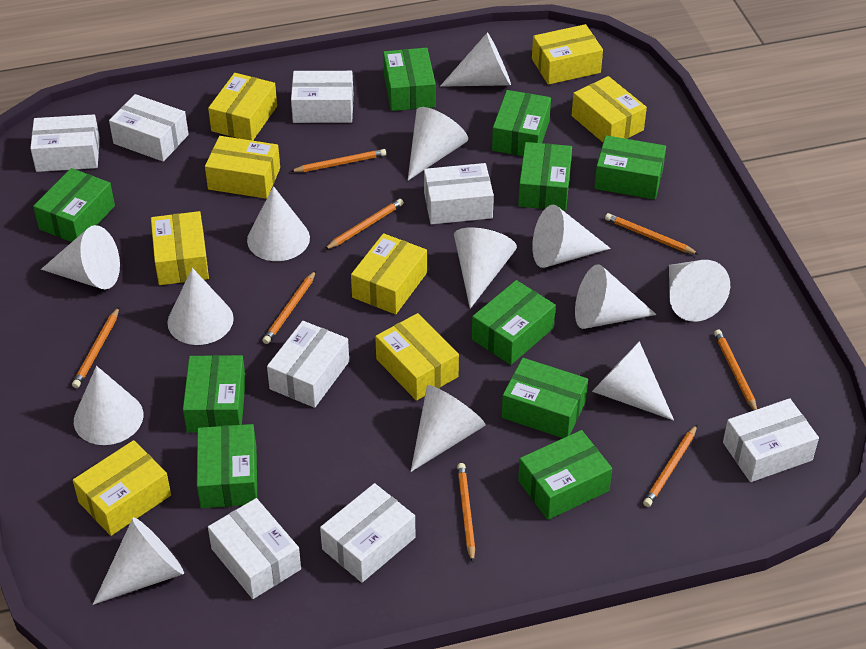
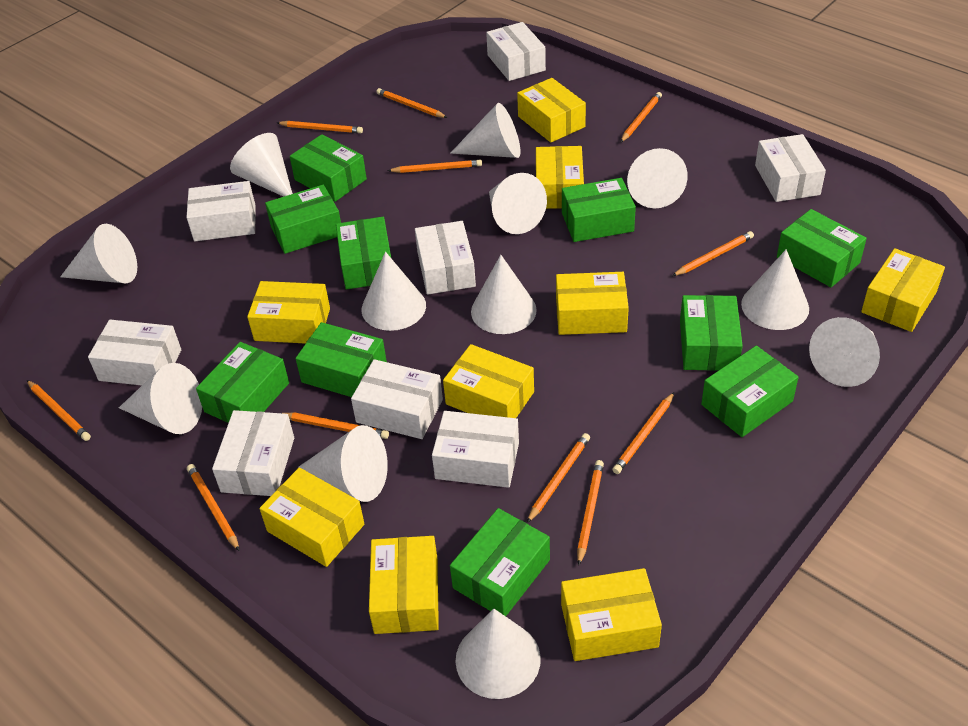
orange pencil: [72,307,119,388] [262,270,316,344] [290,149,386,172] [324,199,404,250] [457,463,475,563] [605,213,699,254] [643,425,697,507] [714,329,757,410] = 8 -> [27,380,91,441] [187,464,240,551] [277,121,363,133] [283,412,389,439] [376,88,448,118] [387,160,482,173] [527,433,590,523] [577,460,604,566] [612,392,674,474] [620,92,662,143] [672,231,754,276] = 11
white cone: [41,225,120,289] [74,366,143,445] [93,517,184,605] [167,268,234,345] [247,186,310,261] [408,107,468,180] [411,385,486,472] [440,33,511,87] [454,227,517,309] [532,205,611,268] [575,264,657,329] [592,341,674,421] [669,260,730,322] = 13 -> [60,224,137,283] [119,363,202,434] [230,133,293,197] [298,425,388,502] [362,252,426,331] [450,103,520,158] [456,609,541,699] [471,255,537,334] [489,173,547,234] [627,148,688,208] [741,249,809,330] [809,317,880,387] = 12
yellow box: [73,440,171,536] [151,211,209,285] [205,136,280,199] [208,73,277,141] [351,233,427,314] [375,313,459,401] [532,24,603,85] [572,76,647,142] = 8 -> [247,281,330,344] [260,467,364,567] [369,536,439,634] [443,344,534,418] [517,78,586,143] [536,146,584,209] [556,272,629,335] [561,568,662,661] [861,248,945,332] = 9

